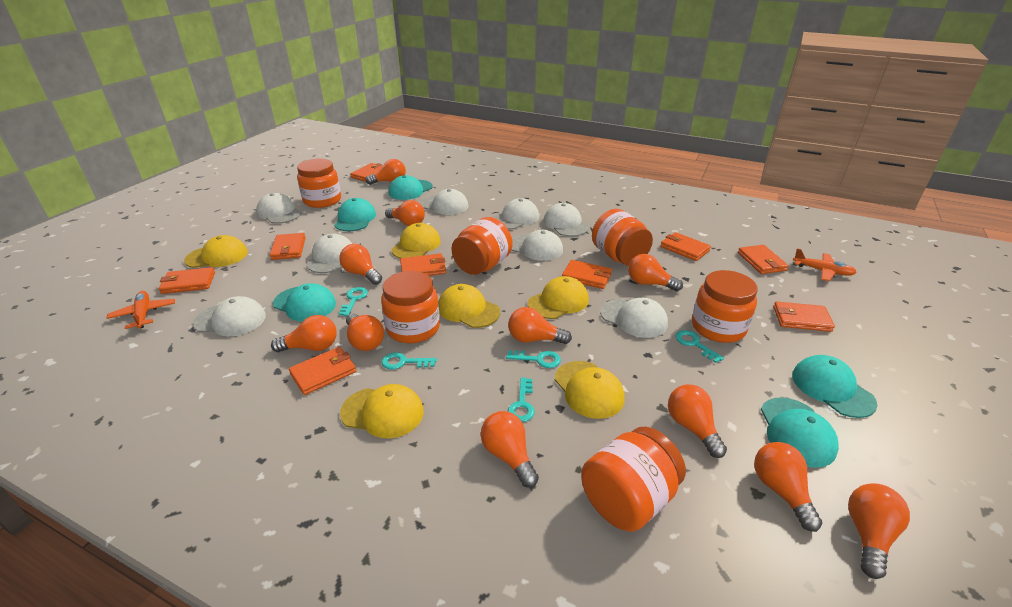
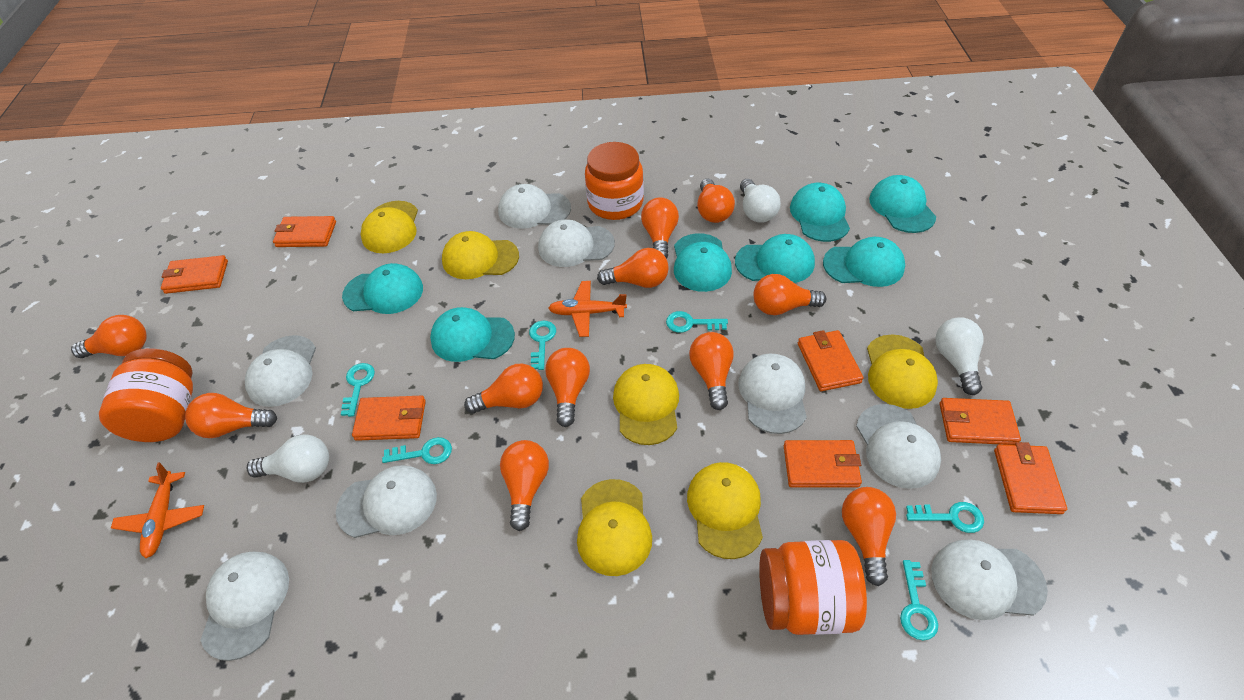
orange jar: [297,158,341,208] [381,271,440,343] [451,217,513,275] [581,427,686,532] [592,209,653,266] [692,270,758,343] = 6 -> [99,348,193,442] [585,142,644,220] [759,540,867,635] = 3
orange wallet: [159,267,215,294] [270,233,306,260] [289,347,356,395] [350,163,382,182] [400,253,446,276] [562,260,612,289] [660,232,711,261] [738,245,789,274] [773,301,835,332] = 9 -> [161,255,228,294] [273,216,336,247] [352,395,426,441] [784,440,862,487] [798,330,864,391] [939,398,1021,445] [994,442,1067,514] = 7
turquoise cap: [273,283,336,322] [334,198,376,231] [389,175,433,200] [761,397,839,468] [792,355,877,418] = 5 -> [342,263,423,314] [430,307,515,362] [674,233,732,292] [735,234,815,283] [790,183,850,242] [823,237,905,287] [869,175,936,233] = 7
turquoise key: [339,287,368,316] [381,352,437,370] [506,350,561,368] [508,377,535,422] [675,330,724,363] = 5 -> [341,363,375,417] [382,437,452,464] [529,321,556,370] [666,311,728,333] [900,560,938,640] [906,502,984,533] = 6
white light bulb: none = 0 -> [247,434,329,483] [740,179,781,223] [935,317,984,395] = 3

